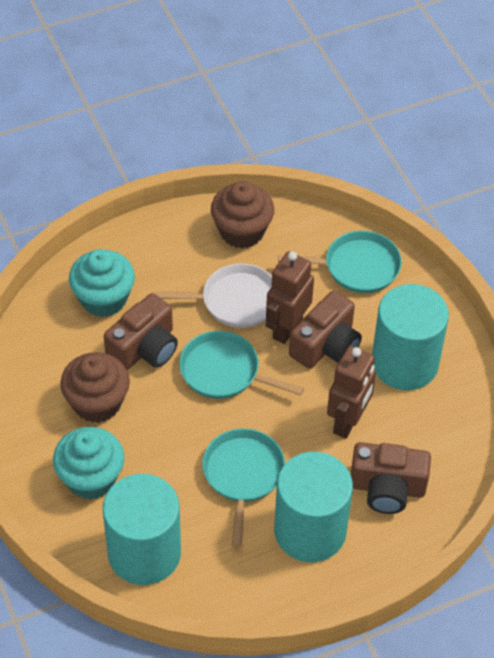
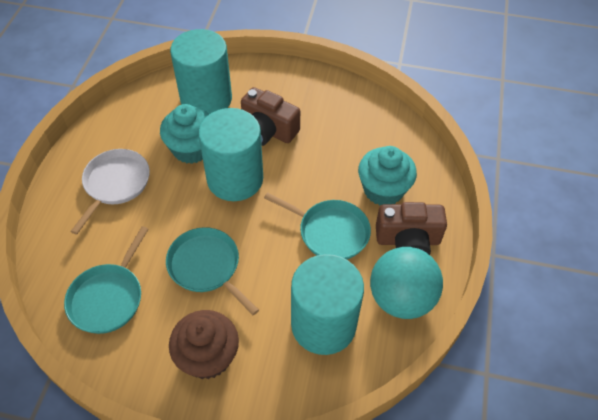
brown camera: [104,293,178,370] [289,290,362,369] [351,442,431,514] = 3 -> [241,87,300,146] [376,202,447,255] = 2
brown cupcake: [60,352,130,423] [211,181,274,248] = 2 -> [169,310,239,379] = 1
brown robot: [266,251,314,344] [327,346,376,439] = 2 -> none = 0
turquoise ball: none = 0 -> [370,247,443,319] = 1

